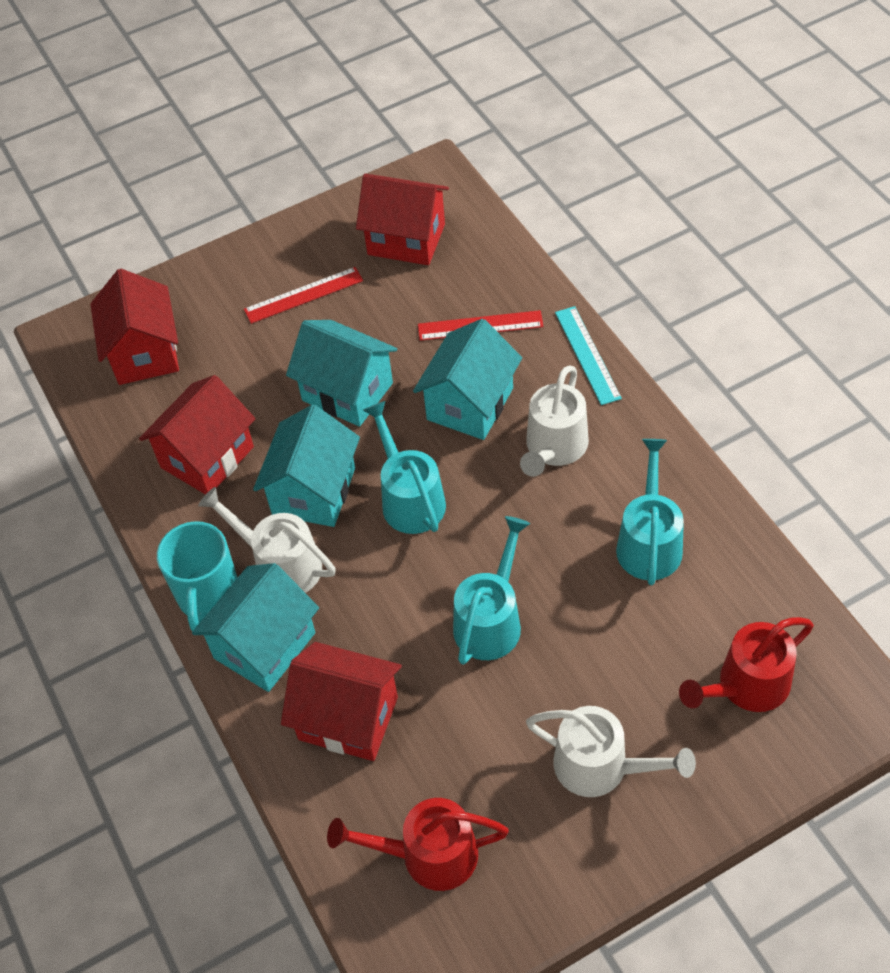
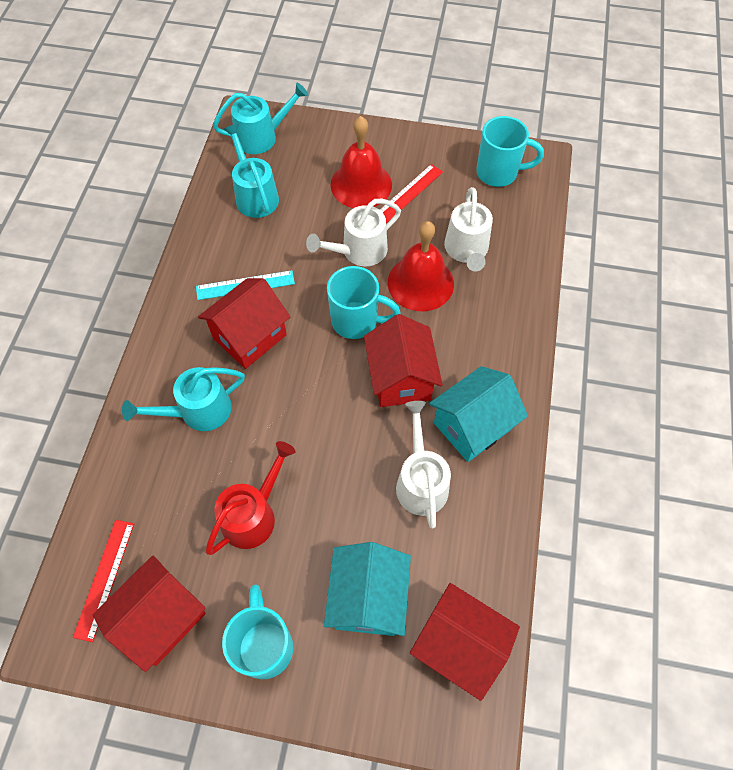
red bell: none = 0 -> [331,116,392,208] [388,221,454,311] = 2
red watering can: [327,798,509,891] [679,617,814,712] = 2 -> [206,441,296,555] = 1
turquoise house: [192,563,319,692] [253,405,360,527] [286,320,397,427] [413,319,522,440] = 4 -> [324,542,411,636] [429,366,528,462] = 2
turquoise mug: [157,521,238,632] = 1 -> [222,584,293,679] [327,266,401,339] [476,116,544,187] = 3

